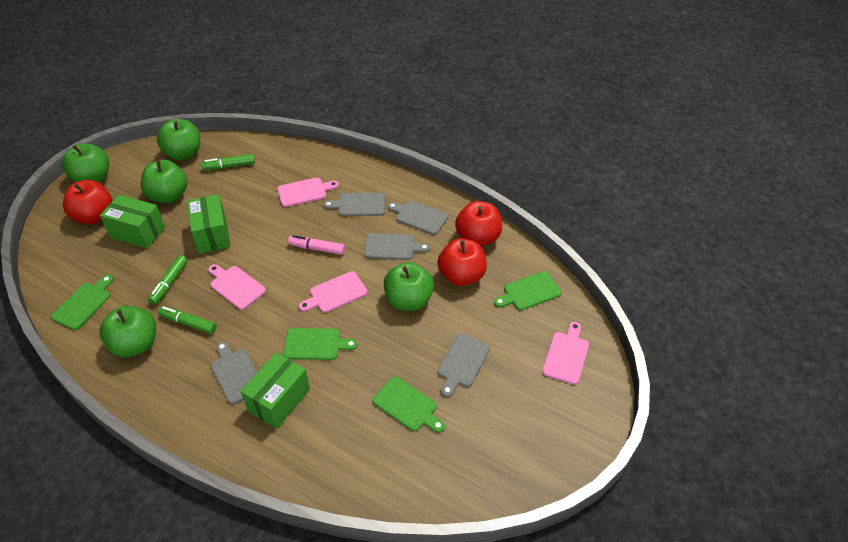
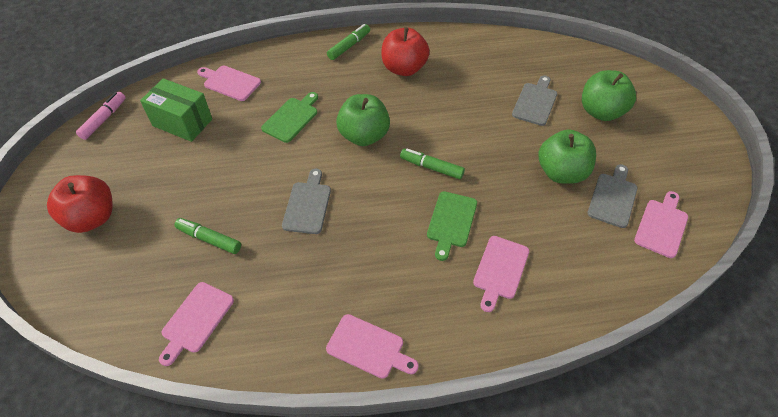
green apple: [62,143,109,183] [100,306,156,357] [141,160,187,203] [157,119,200,160] [384,262,434,311] = 5 -> [336,94,390,146] [538,129,596,184] [582,70,636,121] = 3
green box: [100,195,165,249] [187,194,231,254] [241,352,310,429] = 3 -> [140,78,212,142] = 1
green cutting board: [51,275,113,330] [283,328,358,360] [373,377,445,433] [494,271,562,310] = 4 -> [261,92,318,143] [427,191,477,261] = 2
grey cutting board: [211,342,257,404] [323,193,385,216] [364,233,430,260] [387,201,448,235] [438,334,490,397] = 5 -> [282,169,331,234] [512,75,557,126] [588,164,637,228] = 3
pink cutting board: [208,264,266,310] [277,177,339,207] [299,271,367,313] [542,322,589,385] = 4 -> [159,282,234,366] [197,66,261,101] [326,314,419,379] [473,236,529,312] [634,191,688,258] = 5
red apple: [63,180,112,224] [437,238,487,286] [455,201,502,246] = 3 -> [47,175,112,233] [381,27,430,76] = 2

